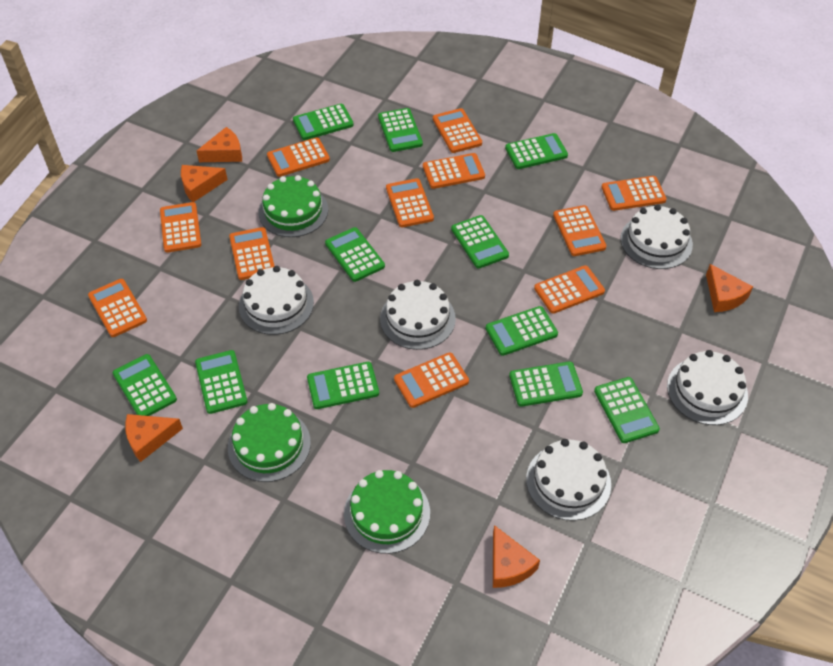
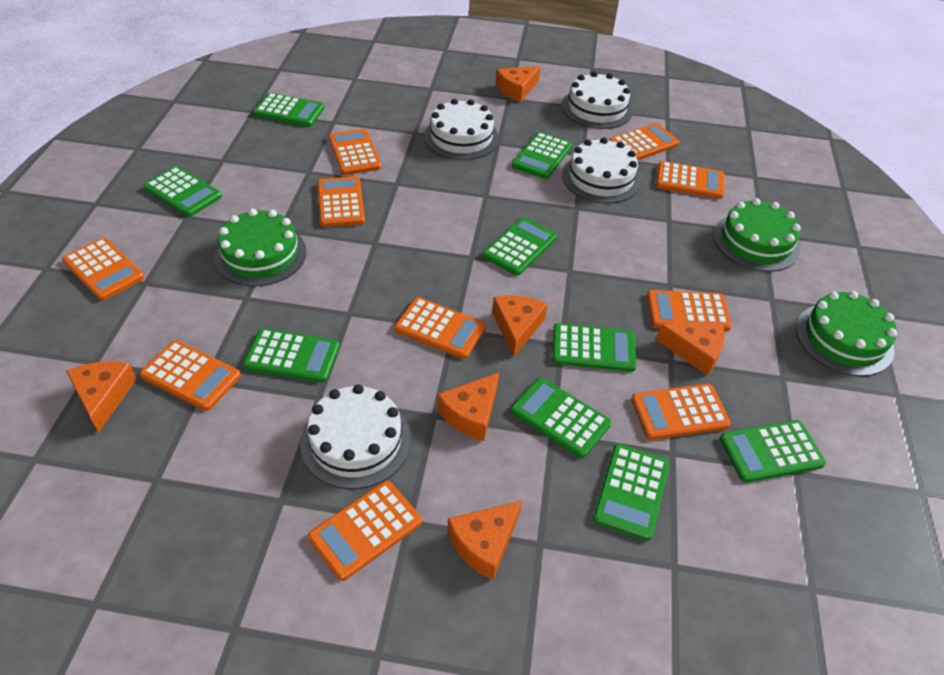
green calculator: [113,354,177,416] [195,350,248,414] [293,104,354,140] [307,362,379,409] [325,227,385,282] [378,108,423,152] [451,215,509,268] [486,306,558,356] [505,133,568,169] [509,361,583,407] [594,377,660,443] = 11 -> [144,166,222,217] [243,328,340,383] [253,93,324,127] [482,217,557,276] [511,378,611,458] [512,132,572,179] [552,323,636,372] [593,444,670,541] [720,420,826,483] = 9
orange calculator: [88,279,147,337] [160,202,201,253] [229,227,274,280] [267,138,330,177] [386,178,434,227] [394,352,469,408] [423,153,485,189] [433,108,482,153] [534,265,605,314] [553,205,606,256] [601,176,667,211] = 11 -> [62,238,144,301] [139,340,241,411] [308,481,422,581] [317,177,365,227] [329,129,382,175] [394,297,486,359] [609,123,679,161] [631,384,731,440] [647,290,732,331] [656,161,724,199] = 10
orange cheese: [125,414,183,462] [181,165,228,202] [197,127,242,162] [493,525,540,588] [706,264,753,312] = 5 -> [66,361,137,433] [437,372,499,441] [447,501,522,580] [492,295,548,357] [496,66,541,102] [656,321,725,376] = 6
white cake: [239,266,314,335] [380,280,456,350] [526,439,611,521] [621,205,693,269] [667,350,748,425] = 5 -> [300,384,411,489] [424,99,499,160] [562,71,633,129] [562,137,641,203] = 4

